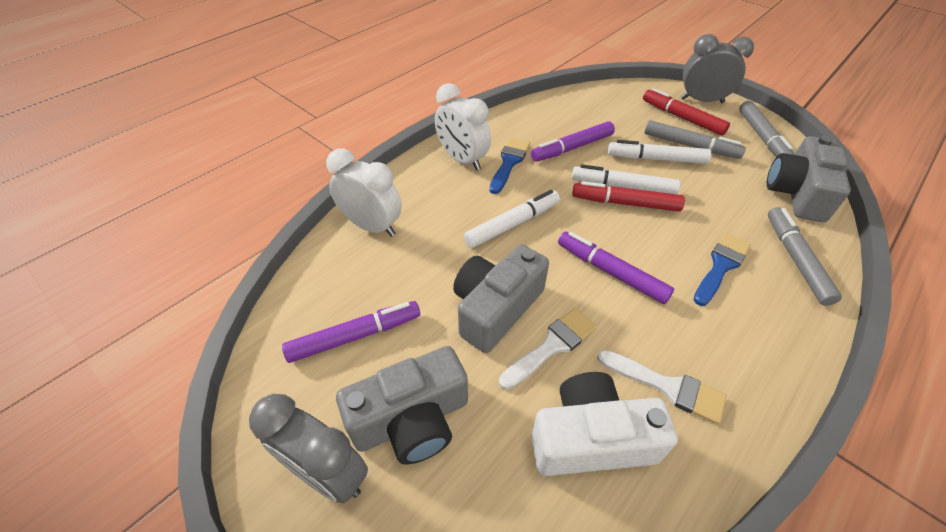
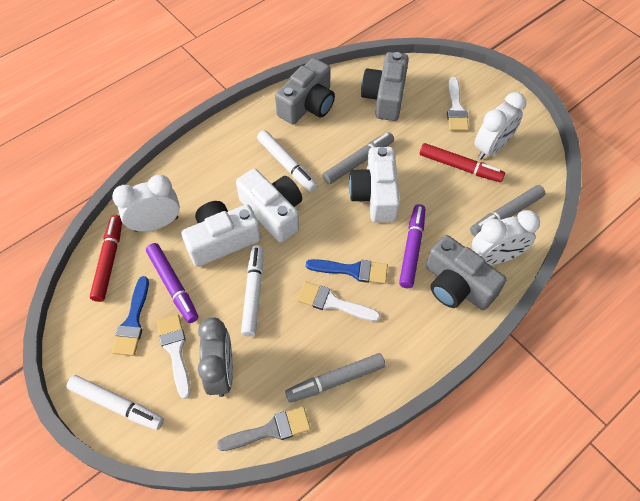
grey brush: none = 0 -> [217,407,311,451] = 1
grey clock: [249,394,368,503] [681,34,754,103] = 2 -> [198,317,233,397] = 1
purple marker: [282,301,420,363] [531,121,615,162] [558,231,674,304] = 3 -> [146,243,198,323] [399,204,425,288] = 2
white brush: [499,308,597,390] [597,350,727,424] = 2 -> [157,314,191,399] [297,282,380,322] [447,77,469,131] = 3
white camera: [531,372,678,476] = 1 -> [181,201,261,267] [236,169,302,243] [349,147,400,222] = 3
white clock: [326,148,402,237] [435,83,491,170] = 2 -> [112,175,180,232] [472,210,540,265] [475,92,526,160] = 3

